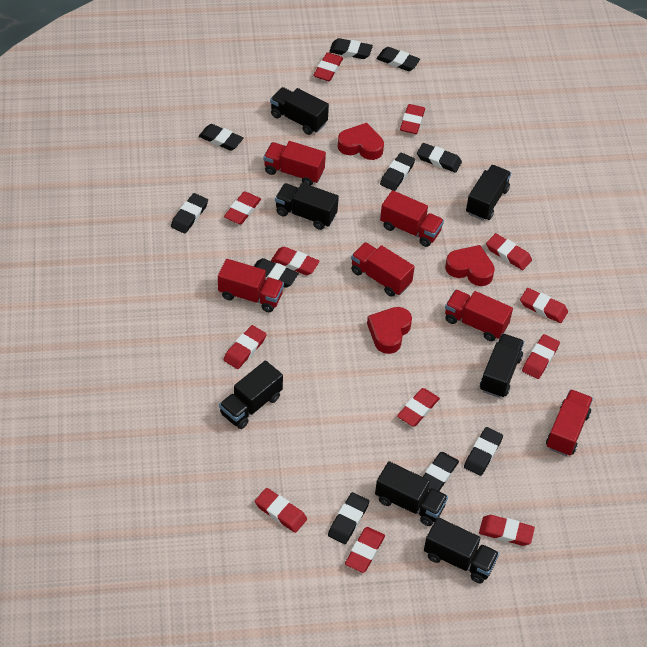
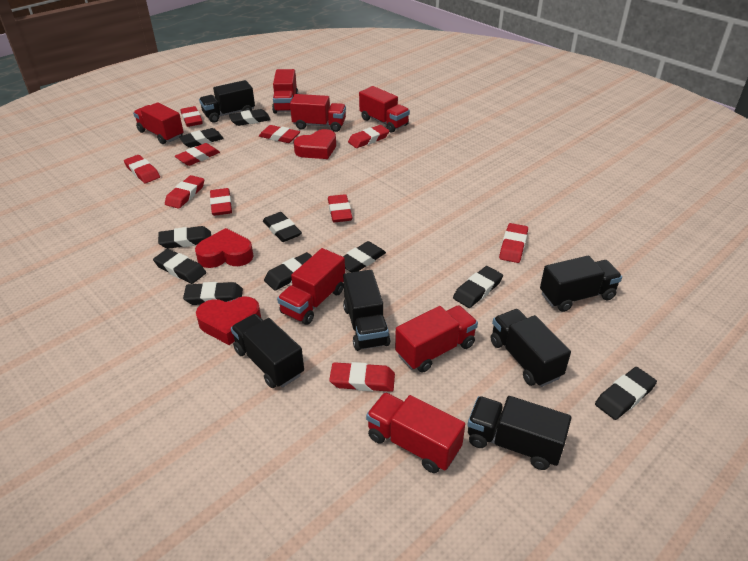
black truck: [219,360,283,429] [270,87,329,135] [275,183,339,230] [375,461,448,526] [424,517,499,583] [466,165,511,220] [480,333,524,398] = 7 -> [199,80,255,123] [231,314,304,388] [343,270,390,351] [467,396,571,470] [491,309,571,387] [540,256,622,312] = 6
red eraser: [223,325,267,369] [224,191,261,224] [255,488,307,533] [271,247,320,275] [313,52,343,81] [345,527,385,573] [397,388,440,426] [400,104,425,134] [479,515,535,546] [486,233,532,270] [520,288,568,323] [522,334,560,379] = 12 -> [124,155,160,183] [165,175,204,209] [175,143,220,166] [181,106,203,127] [210,188,232,216] [259,125,300,143] [328,194,353,223] [329,362,395,392] [348,125,389,148] [499,223,528,263] = 10
red truck: [218,259,284,312] [263,141,326,185] [351,242,415,297] [380,190,444,247] [445,290,513,341] [546,389,593,456] = 6 -> [133,102,183,144] [272,69,298,113] [277,248,345,325] [290,94,346,132] [359,86,410,133] [366,392,465,473] [395,305,478,372] = 7

